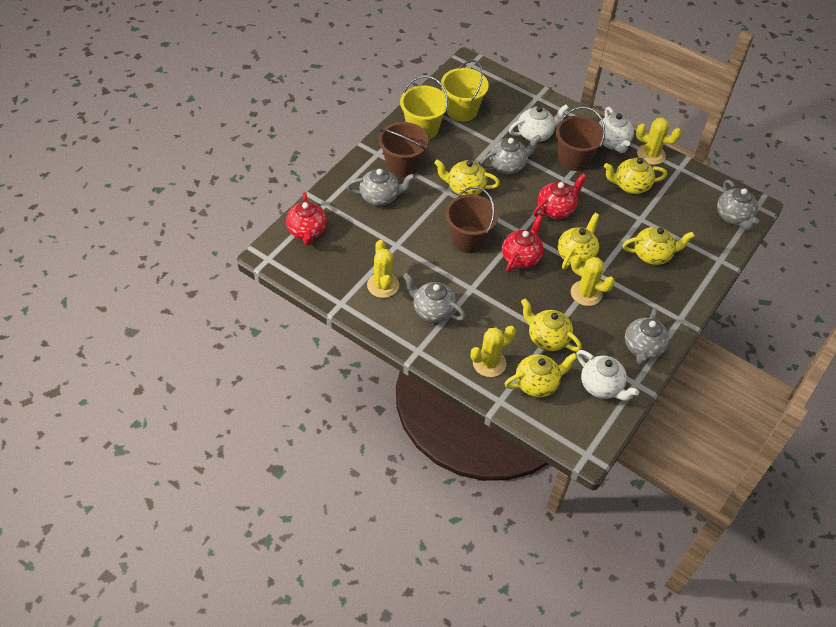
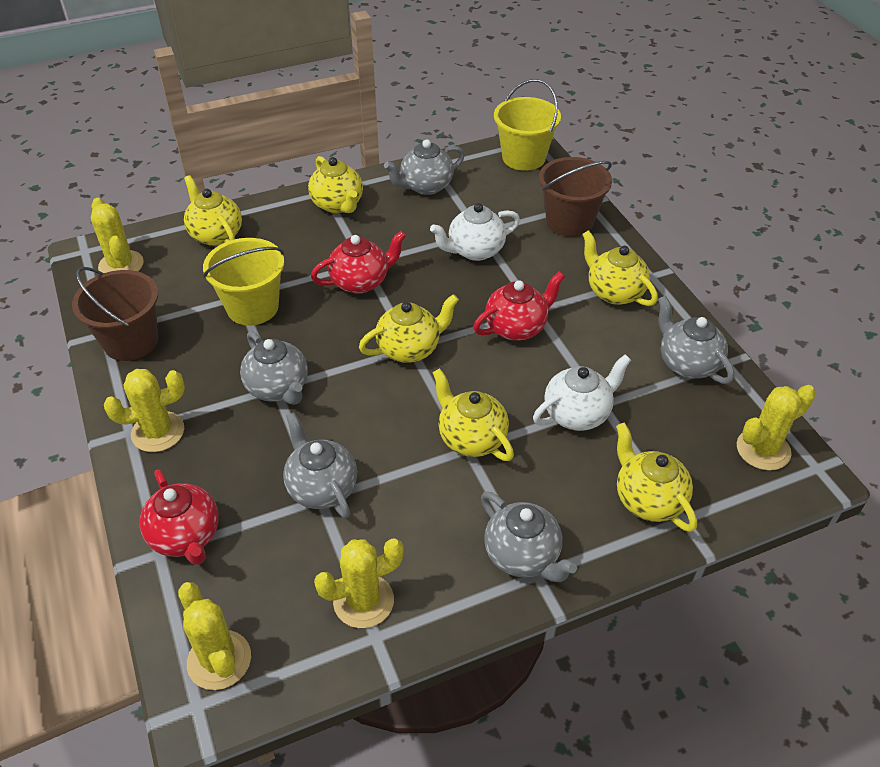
brown bucket: [379,122,429,178] [445,187,498,253] [556,107,605,171] = 3 -> [72,267,158,361] [539,157,612,237] = 2
white teapot: [509,105,569,142] [577,350,639,401] [599,107,634,153] = 3 -> [430,203,520,261] [533,354,631,431] = 2
yellow cactus: [367,240,399,298] [471,326,516,377] [571,255,615,306] [636,118,681,165] = 4 -> [91,198,144,273] [104,369,185,452] [178,582,251,690] [314,539,404,628] [737,385,816,471] = 5

